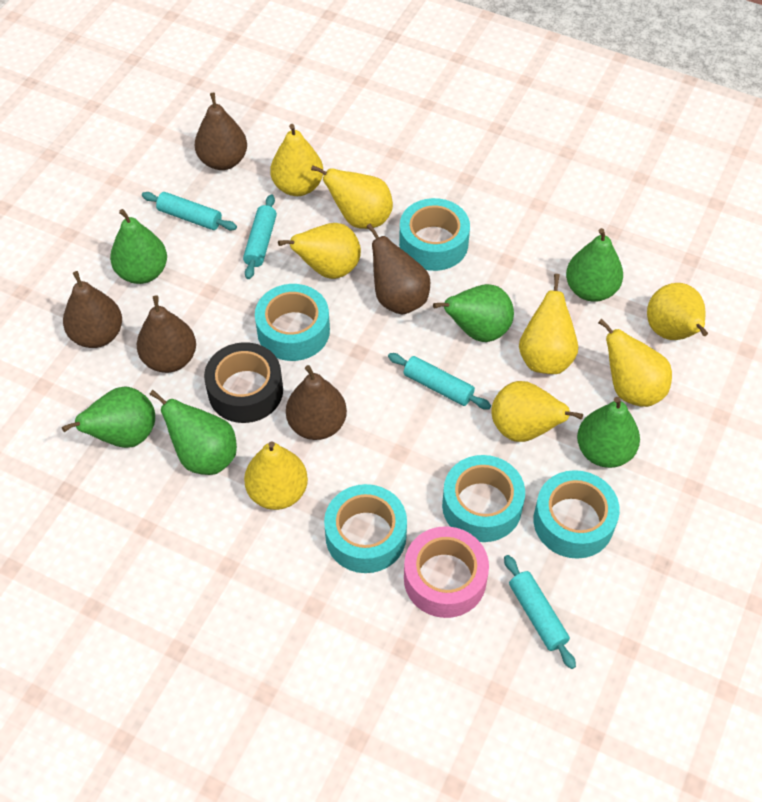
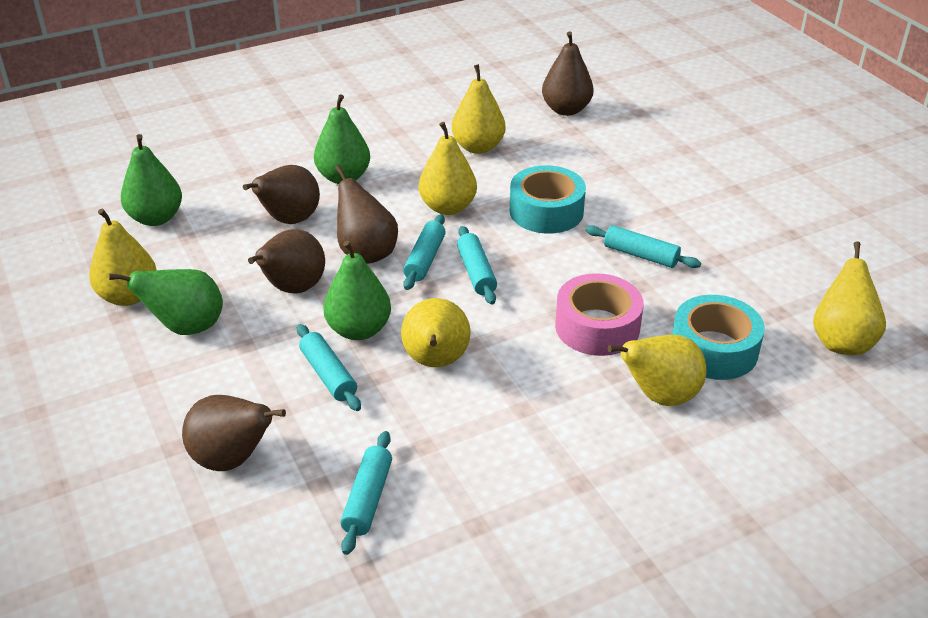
black tape: [204,342,283,423] = 1 -> none = 0
green pear: [62,387,155,448] [110,209,167,284] [149,390,237,475] [433,284,514,342] [566,228,623,302] [577,397,640,468] = 6 -> [109,269,223,335] [121,134,182,226] [314,94,370,184] [323,241,391,340] = 4
turquoise rolling pin: [142,192,237,231] [243,194,277,279] [388,353,491,410] [504,555,576,669] = 4 -> [297,324,361,411] [340,431,392,555] [403,214,446,290] [457,226,497,305] [585,225,701,268] = 5
turquoise tape: [255,284,330,361] [324,484,407,573] [399,198,470,271] [442,455,525,542] [534,470,620,559] = 5 -> [510,165,586,234] [672,295,765,380] = 2
yellow pear: [244,441,308,510] [270,124,323,196] [278,223,361,279] [311,165,393,229] [491,381,583,442] [519,274,578,374] [598,319,672,407] [647,283,708,340] = 8 -> [89,209,157,306] [401,298,471,367] [419,122,477,215] [452,64,506,154] [608,335,707,406] [813,242,886,355] = 6

